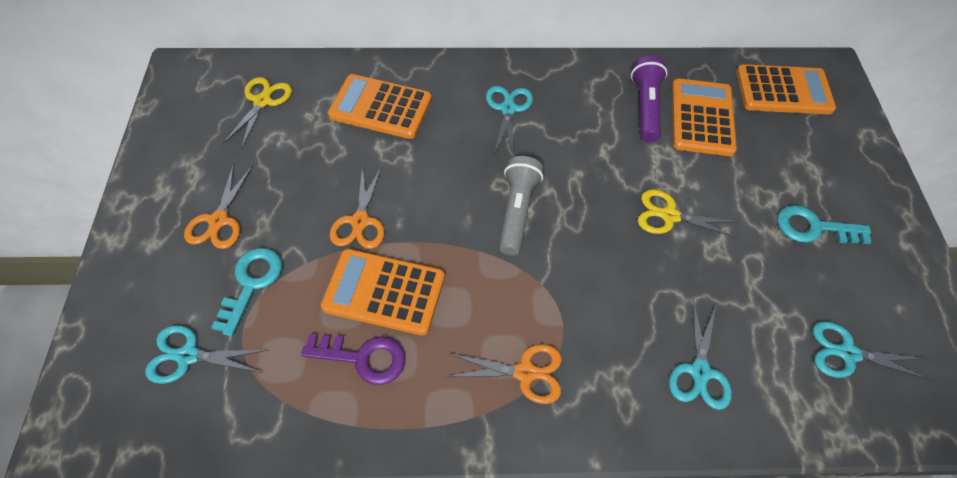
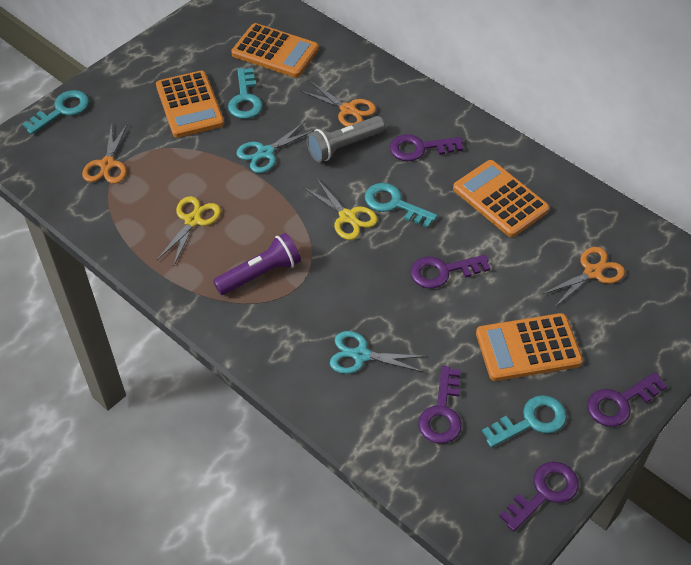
purple key: [301,334,405,385] = 1 -> [390,134,463,161] [410,255,490,289] [418,366,462,444] [499,462,579,532] [587,372,667,427] = 5
turquoise key: [211,248,282,336] [777,205,871,244] = 2 -> [22,90,89,134] [228,68,263,119] [365,183,437,228] [482,395,567,448] = 4
turquoise scissors: [145,325,269,384] [486,86,533,157] [669,300,732,410] [813,321,933,381] = 4 -> [236,122,315,173] [330,331,427,374] = 2

